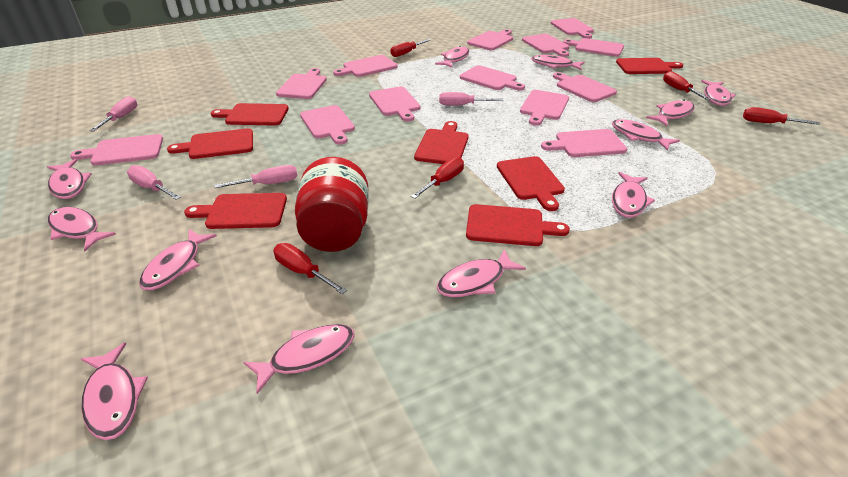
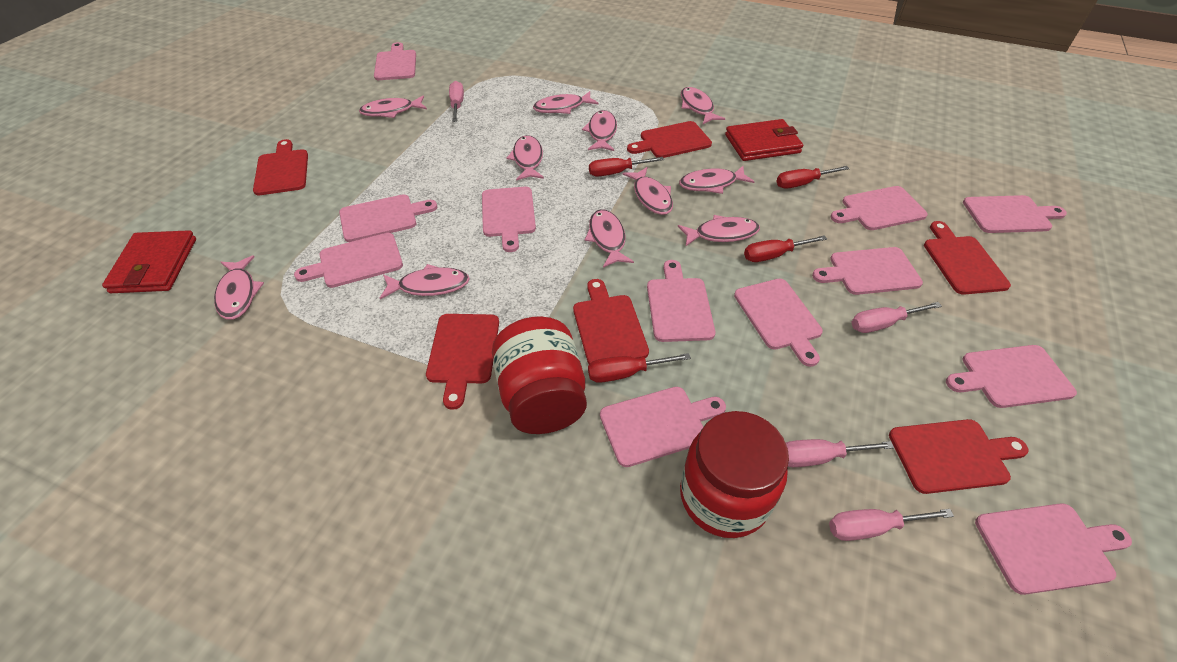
pink cutting board: [70,134,163,166] [276,68,327,99] [300,105,355,145] [333,55,398,77] [369,87,420,122] [460,65,525,90] [467,29,513,50] [520,90,569,126] [522,34,569,57] [541,129,627,157] [550,18,594,39] [553,72,617,102] [563,38,624,57] = 13 -> [294,233,403,288] [339,194,437,242] [374,42,416,80] [482,187,536,252] [600,387,726,467] [647,260,715,342] [734,279,823,367] [812,247,923,295] [831,186,928,230] [946,345,1077,408] [963,195,1067,233] [975,503,1132,595] = 12
pink fish: [47,159,92,199] [48,207,116,251] [81,342,148,440] [139,229,217,290] [243,324,355,394] [435,46,469,68] [436,249,526,297] [531,55,585,70] [612,120,680,151] [612,172,655,218] [646,99,694,126] [701,80,736,106] = 12 -> [214,255,264,320] [359,96,427,118] [380,264,470,299] [506,135,544,181] [533,91,598,114] [582,110,617,151] [585,209,634,268] [622,167,673,215] [678,215,760,247] [679,166,754,194] [681,87,725,124] = 11
red cutting board: [167,128,253,159] [184,193,287,229] [211,103,289,126] [414,121,468,164] [466,204,570,246] [497,156,565,211] [616,58,683,74] = 7 -> [253,139,308,195] [426,314,499,410] [573,279,649,365] [627,121,712,158] [889,419,1028,494] [924,221,1011,295] = 6
red jar: [295,157,369,252] = 1 -> [492,316,587,434] [680,411,789,538] = 2
red screwdriver: [273,243,347,294] [390,39,431,57] [411,157,464,199] [663,71,711,100] [743,107,820,125] = 5 -> [588,353,691,383] [589,157,664,177] [744,235,827,262] [776,166,850,189] = 4
red wallet: none = 0 -> [102,230,196,293] [725,119,803,161] = 2

